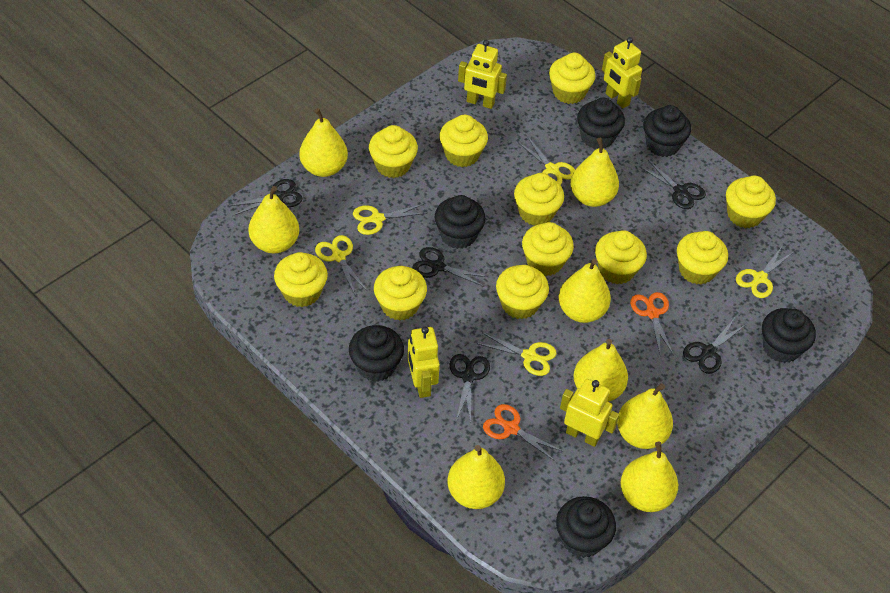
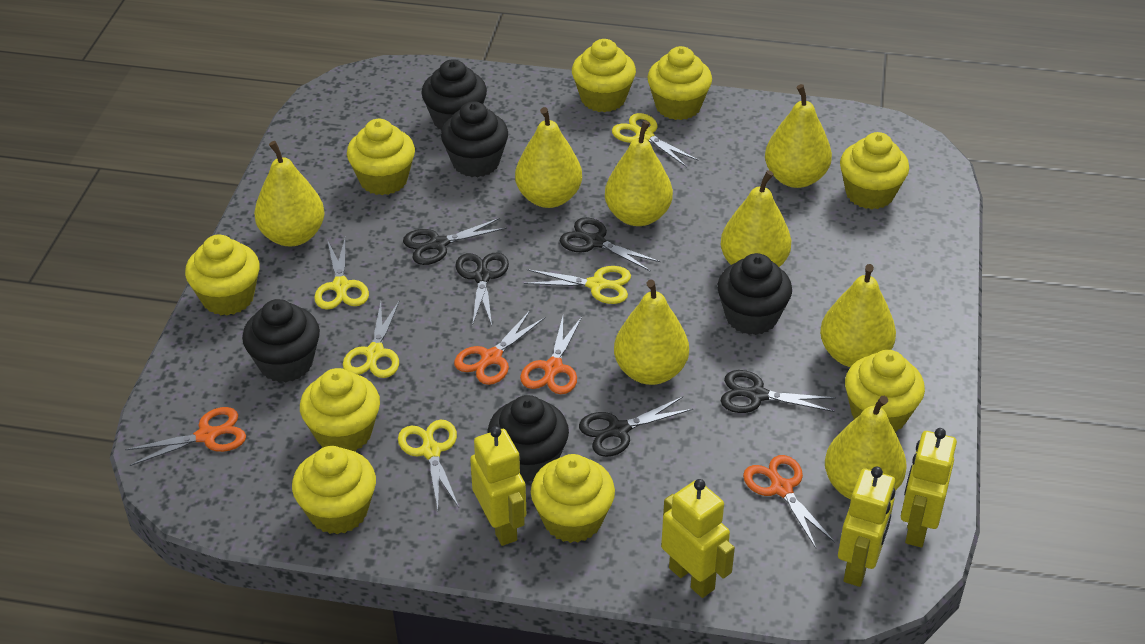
black cupcake: [349,325,404,382] [435,195,486,249] [556,496,616,558] [577,98,625,149] [644,105,691,157] [762,308,816,363] = 6 -> [242,299,320,382] [421,59,487,131] [441,101,508,177] [487,395,569,482] [717,253,792,335] = 5
orange scissors: [483,404,563,462] [630,292,674,355] = 2 -> [125,407,246,466] [454,311,545,385] [520,317,582,394] [743,455,835,548] = 4
yellow cupcake: [274,252,328,307] [369,125,418,178] [374,266,427,321] [439,115,488,167] [496,265,549,319] [514,173,564,226] [522,222,574,276] [549,53,595,104] [595,230,647,284] [677,231,728,285] [726,176,776,228] = 11 -> [185,234,260,316] [292,446,376,534] [300,368,380,451] [347,119,415,195] [531,454,615,543] [572,39,636,112] [647,46,712,120] [840,132,909,209] [845,350,925,432] = 9

